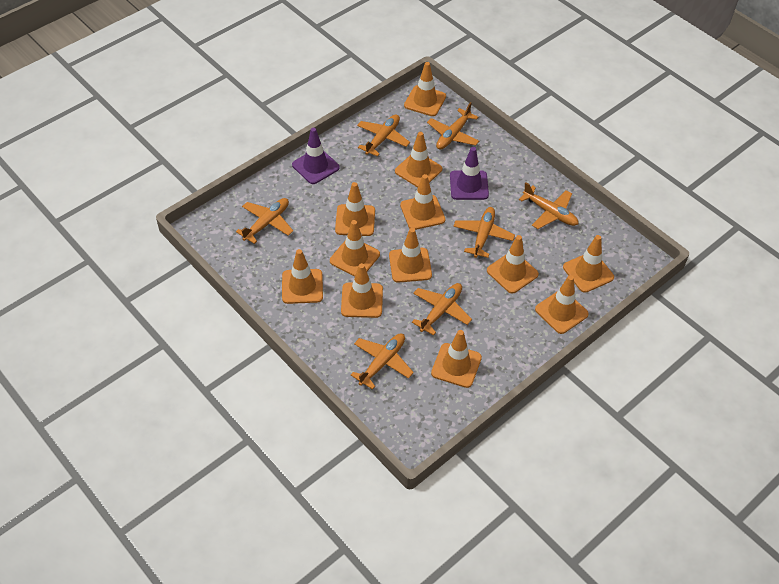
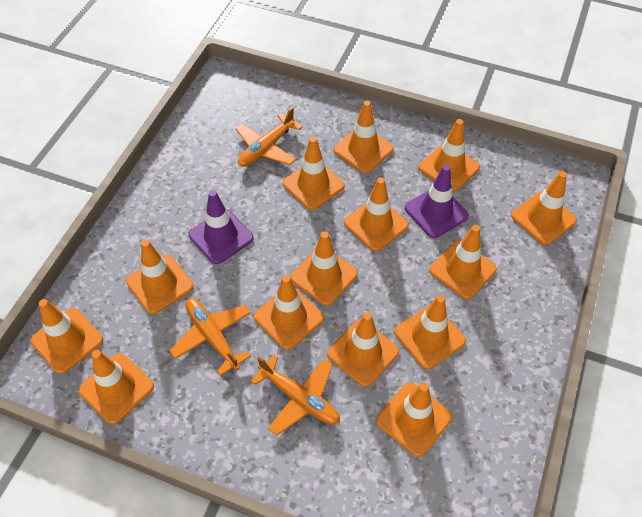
orange plane: [236,198,293,244] [351,333,414,390] [357,114,410,157] [412,283,472,336] [427,102,479,150] [453,207,515,258] [519,182,579,229] = 7 -> [169,298,251,376] [235,107,303,167] [251,354,340,435] = 3
orange traffic cone: [282,249,323,304] [330,220,380,277] [335,182,375,236] [341,263,383,318] [389,228,432,283] [395,132,442,187] [400,174,445,230] [404,62,446,116] [431,330,482,388] [487,235,539,293] [535,275,589,334] [563,235,614,293] = 12 -> [31,299,103,374] [78,350,154,424] [126,240,194,314] [254,275,324,350] [282,137,345,210] [290,231,358,306] [327,312,399,387] [333,101,394,173] [344,177,409,251] [376,382,452,457] [394,295,466,369] [419,119,480,192] [429,225,497,299] [511,171,577,245] = 14

